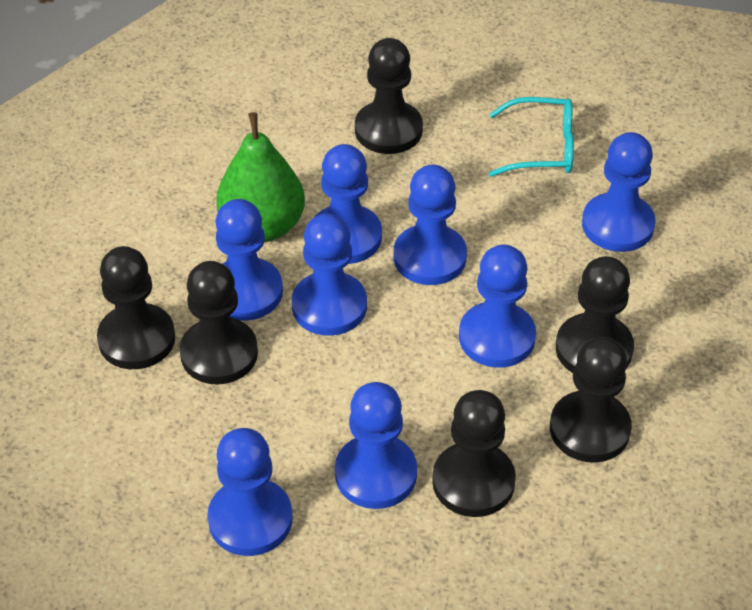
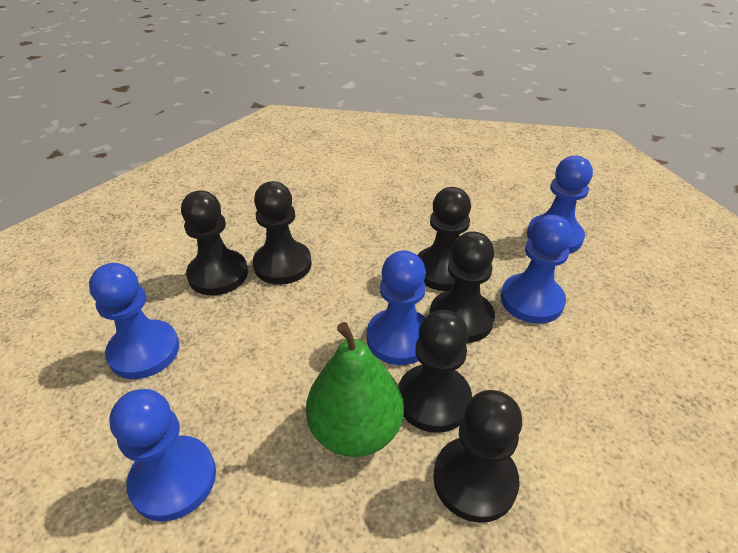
blue pawn: [207,428,293,556] [215,199,283,321] [292,213,367,336] [314,144,382,264] [335,382,417,509] [394,165,467,285] [459,245,536,368] [582,132,656,252] = 8 -> [89,263,179,379] [110,389,216,522] [367,251,426,365] [501,215,573,324] [527,156,593,254] = 5
turquoise glasses: [489,97,574,177] = 1 -> none = 0

